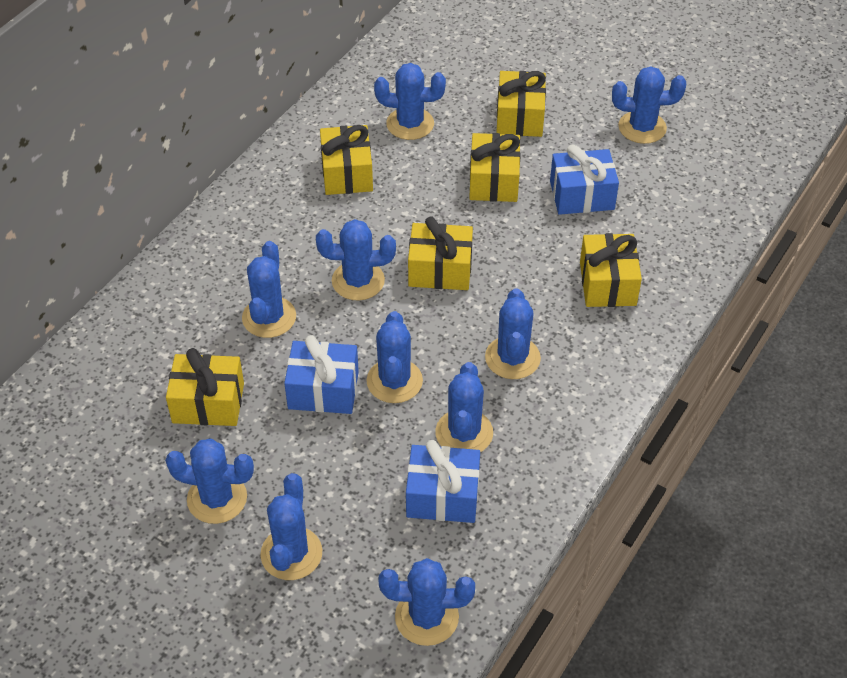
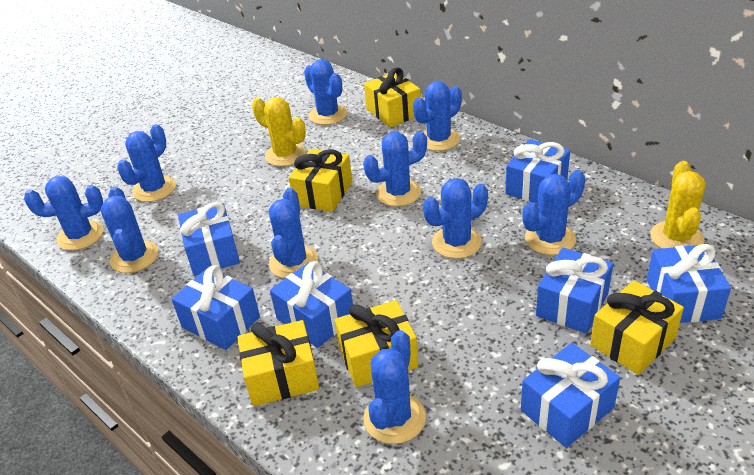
blue gift: [284,335,359,414] [406,440,480,523] [550,145,619,215] = 3 -> [172,265,260,350] [178,202,240,276] [270,261,353,348] [505,139,570,204] [521,343,620,448] [536,247,613,334] [647,244,731,323] = 7
yellow cactus: none = 0 -> [252,97,306,167] [650,161,705,248] = 2
yellow gift: [166,348,244,426] [320,125,373,195] [408,216,473,290] [469,133,521,202] [496,71,546,137] [580,233,642,307] = 6 -> [238,320,319,406] [289,149,352,212] [335,300,418,387] [364,67,421,128] [590,280,684,375] = 5

